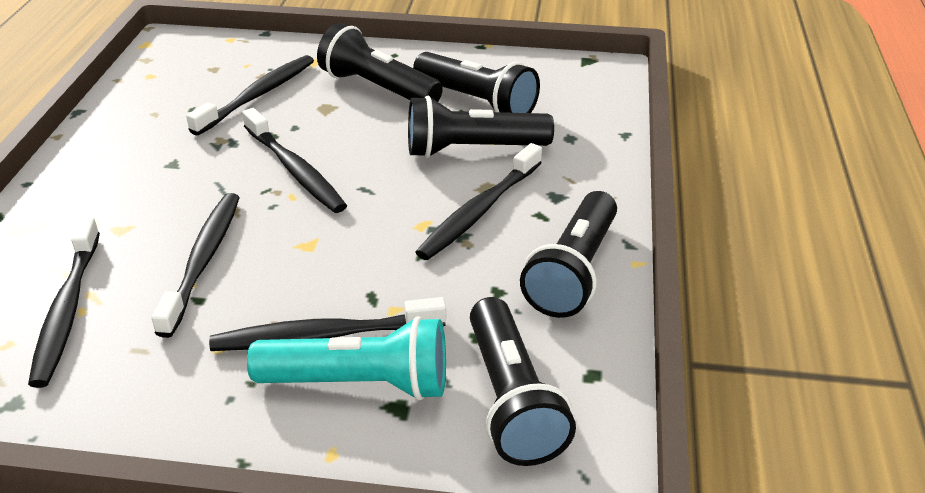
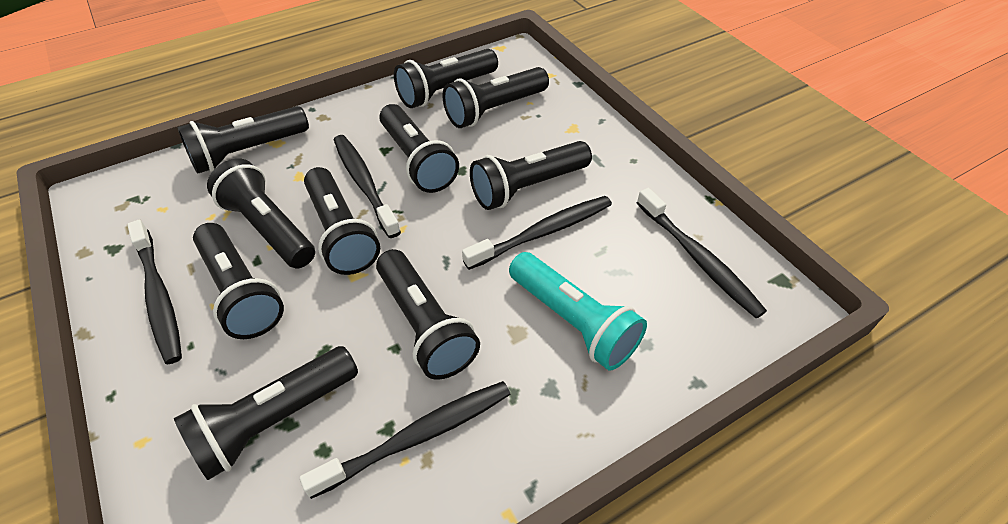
black flashlight: [317,23,443,102] [408,96,554,158] [413,52,540,113] [470,297,576,466] [520,191,617,318] = 5 -> [174,346,358,480] [177,106,309,174] [193,223,284,339] [207,158,315,269] [304,167,380,275] [376,249,480,380] [379,104,459,193] [394,49,498,108] [442,67,549,128] [470,141,592,210] = 10
black toothbrush: [28,217,100,388] [152,193,240,338] [186,55,314,136] [209,297,446,351] [242,108,347,213] [415,143,542,260] = 6 -> [127,220,182,364] [300,381,511,499] [334,135,401,238] [462,196,612,270] [637,188,767,318] = 5

